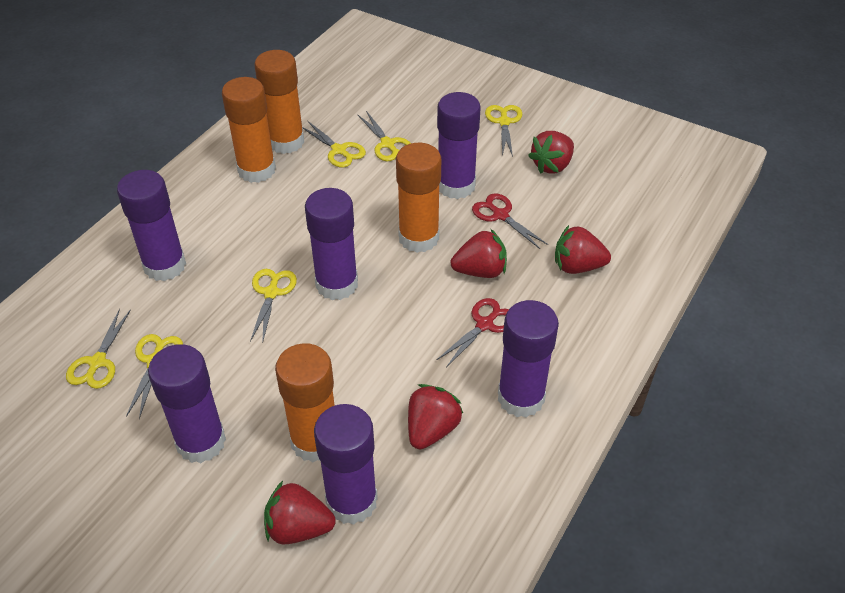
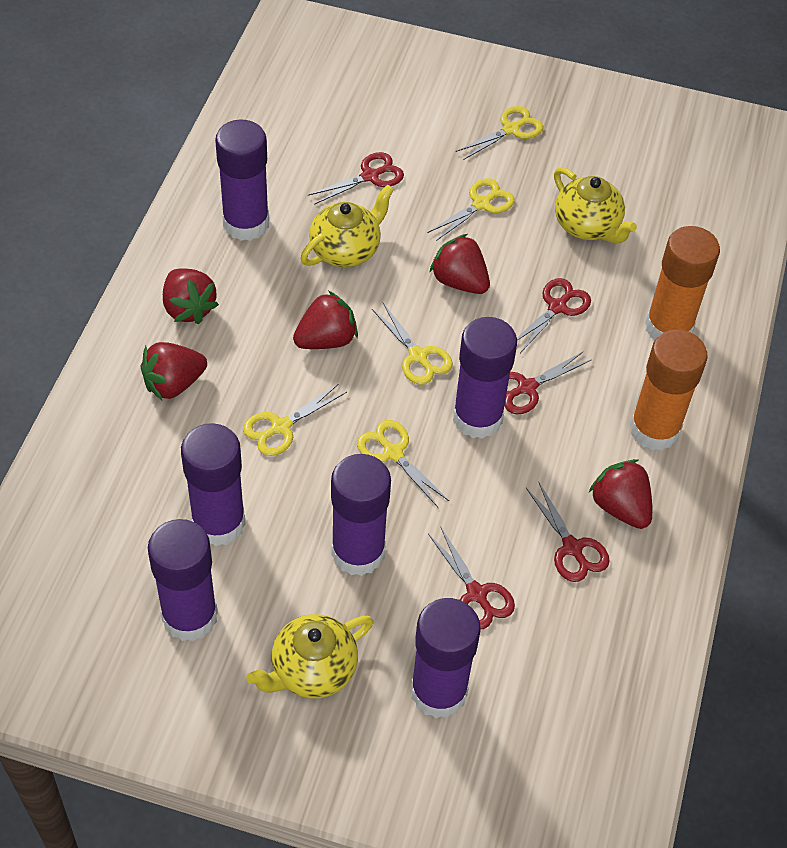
orange glue stick: [222,77,276,183] [254,50,304,154] [275,343,335,462] [396,143,441,253] = 4 -> [630,330,708,451] [645,226,720,340] = 2
red scissors: [437,298,509,367] [472,193,548,249] = 2 -> [308,152,404,205] [428,528,515,629] [504,351,591,414] [517,278,591,353] [526,483,610,582] = 5
yellow scissors: [66,309,131,389] [126,334,183,419] [250,269,297,344] [302,121,366,168] [358,111,411,161] [485,105,522,157] = 6 -> [243,384,347,456] [357,420,449,507] [372,303,453,385] [427,178,515,241] [456,106,543,160] = 5
yellow teapot: none = 0 -> [246,614,373,699] [300,184,394,267] [554,167,637,244] = 3

